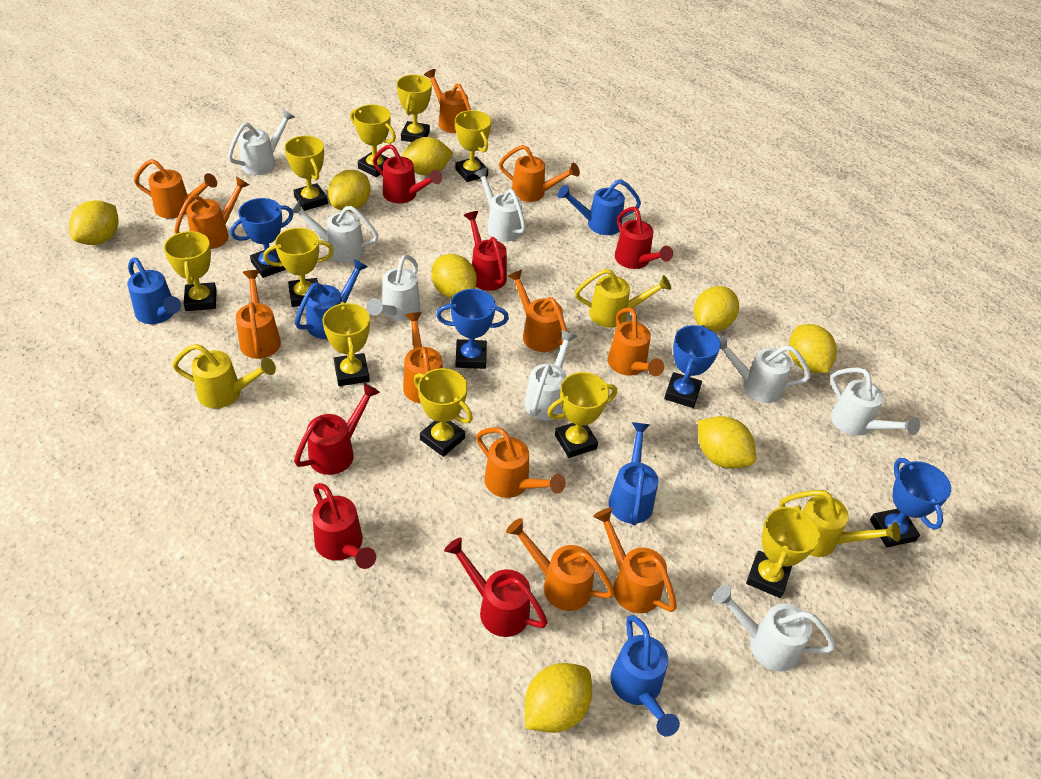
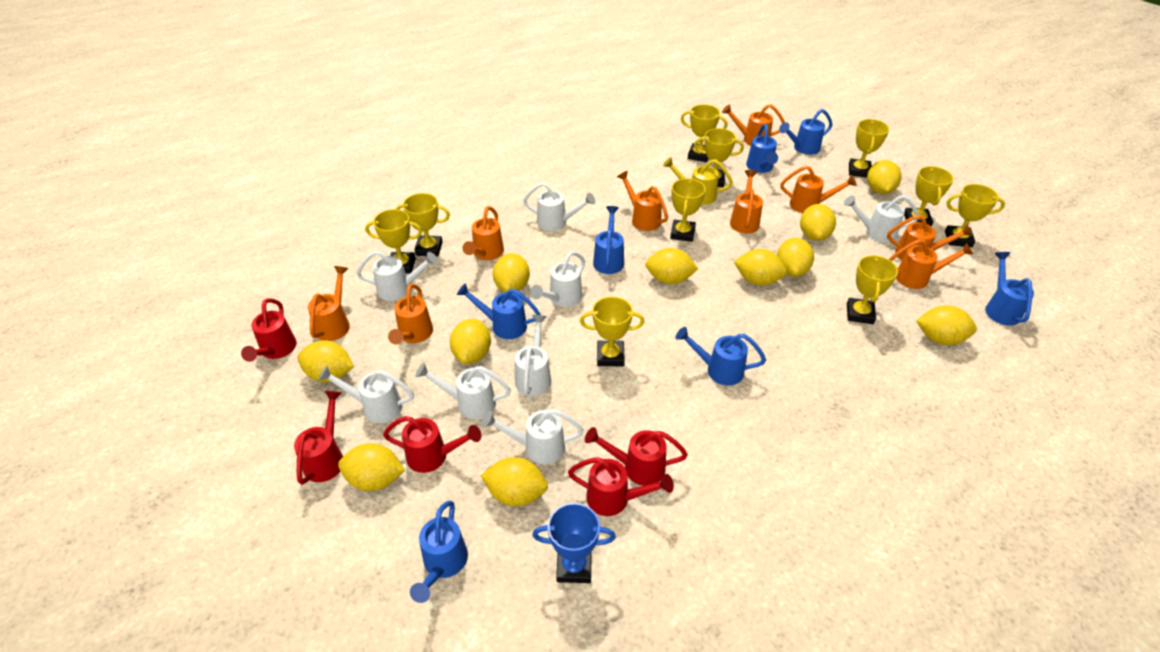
blue trophy: [230,198,293,278] [436,289,509,369] [664,325,721,408] [870,458,951,547] = 4 -> [532,503,616,583] = 1
blue watering can: [127,257,181,324] [295,259,368,339] [558,180,641,235] [609,422,658,525] [610,615,680,736] = 5 -> [410,500,468,603] [457,283,541,339] [593,206,624,274] [675,327,766,386] [746,124,778,173] [779,109,832,155] [985,252,1034,326] = 7
orange watering can: [134,159,217,219] [174,177,249,249] [236,270,281,359] [403,312,443,403] [424,69,471,133] [476,427,565,498] [499,145,580,202] [506,518,615,611] [508,269,567,352] [593,508,677,613] [608,307,664,376] = 11 -> [308,266,350,341] [388,284,433,345] [463,206,504,260] [617,171,668,231] [722,104,785,146] [730,170,763,234] [780,166,857,213] [887,215,973,260] [889,239,974,289] = 9
red watering can: [294,383,380,475] [312,483,376,569] [373,144,442,203] [444,537,548,637] [464,211,507,291] [615,207,673,269] = 6 -> [241,298,297,362] [294,391,343,485] [383,416,481,473] [568,457,674,516] [585,427,688,486] = 5
yellow lemon: [69,200,119,245] [328,170,371,211] [401,137,454,176] [431,254,477,299] [525,663,592,733] [694,286,739,331] [698,416,756,469] [789,324,837,373] = 8 -> [297,340,354,382] [338,443,405,491] [450,319,491,364] [480,457,548,506] [493,253,530,292] [645,248,698,284] [734,249,787,286] [777,238,814,277] [800,204,836,241] [867,160,902,194] [916,305,977,345] = 11
yellow watering can: [172,344,276,408] [575,269,671,328] [780,490,900,557] = 3 -> [663,157,733,205] = 1

